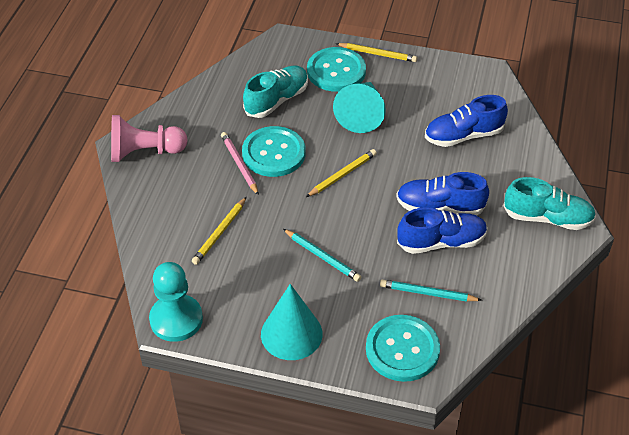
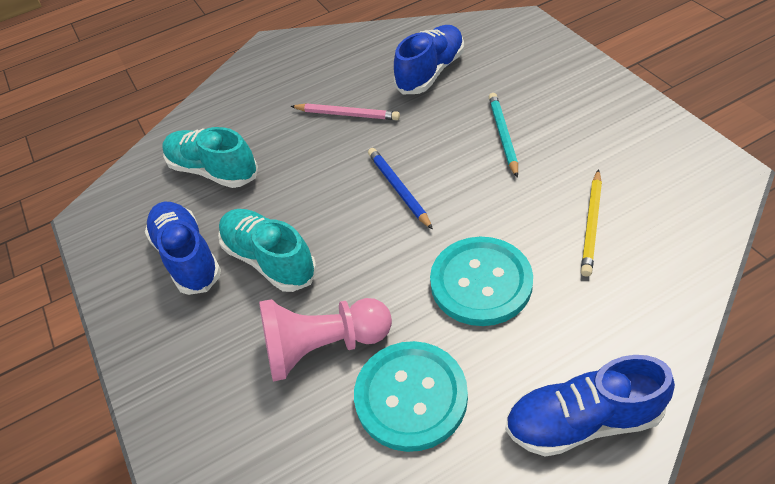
blue pencil: none = 0 -> [368,148,433,230] = 1
turquoise button: [242,126,305,177] [307,47,366,92] [366,315,440,382] = 3 -> [354,341,468,452] [430,237,533,326] = 2
turquoise cone: [261,284,323,360] [333,82,386,133] = 2 -> none = 0
turquoise pawn: [149,262,203,342] = 1 -> none = 0
turquoise pencil: [283,229,361,282] [380,279,482,302] = 2 -> [489,93,518,178] = 1
yellow pencil: [192,197,247,265] [306,149,377,197] [336,43,417,62] = 3 -> [581,169,602,277] = 1

